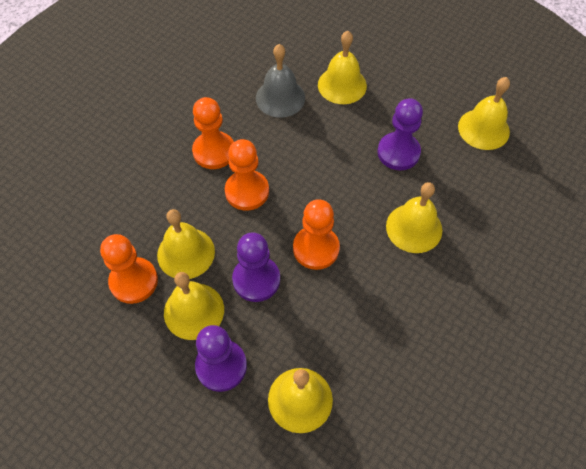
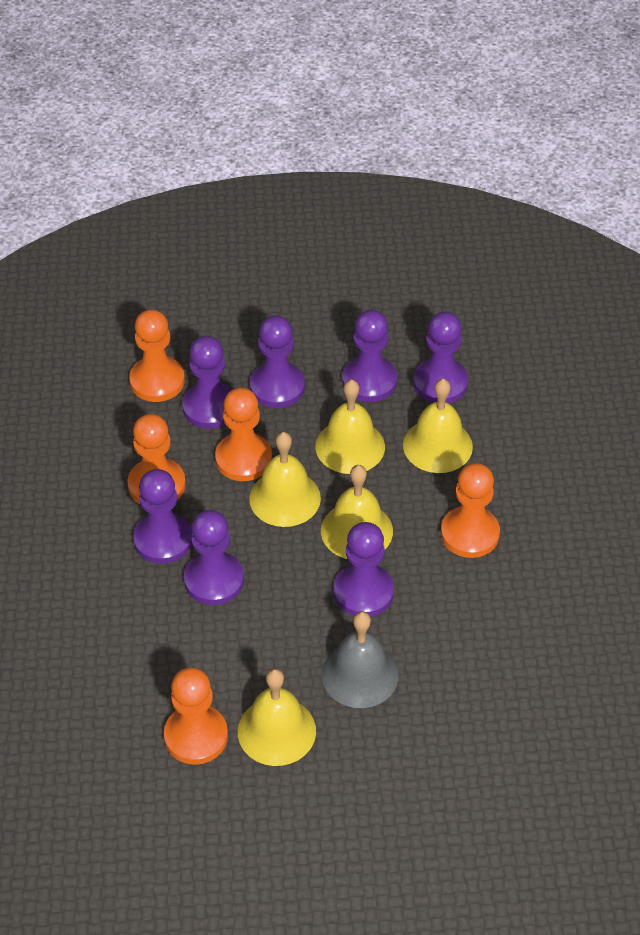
orange pawn: [100,234,158,304] [192,97,234,169] [225,139,269,211] [293,199,340,270] = 4 -> [127,414,186,504] [129,309,185,402] [164,667,228,765] [215,388,272,481] [441,463,500,558] = 5
purple pawn: [195,325,247,392] [232,233,280,302] [377,98,423,170] = 3 -> [133,469,192,564] [182,336,233,429] [184,510,244,605] [250,315,305,408] [334,522,394,617] [342,310,397,402] [413,311,468,403] = 7
yellow bell: [157,209,215,279] [164,272,224,340] [268,368,333,433] [318,31,367,104] [386,182,443,253] [458,77,510,150] = 6 -> [238,668,316,766] [249,432,321,527] [315,380,385,474] [321,465,393,559] [403,379,473,473] = 5

